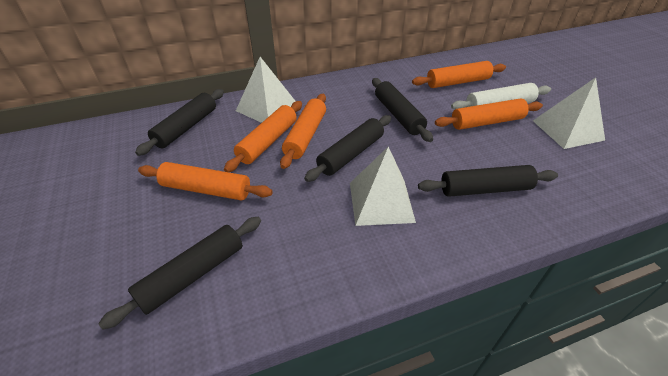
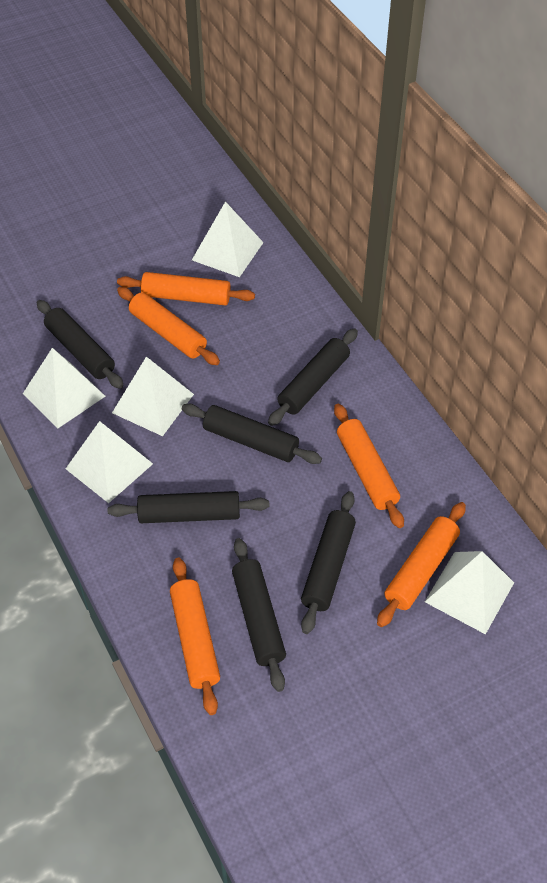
black rolling pin: [98,217,261,330] [135,89,224,156] [304,115,391,182] [372,78,433,142] [418,165,558,197] = 5 -> [37,300,124,389] [108,491,270,523] [182,404,322,464] [232,538,286,692] [268,328,358,426] [301,491,356,634] = 6
white pyramid: [236,57,295,123] [350,146,416,226] [533,77,605,149] = 3 -> [23,348,105,429] [66,421,153,503] [112,357,194,436] [192,201,264,277] [425,551,514,634] = 5
white rolling pin: [451,83,551,110] = 1 -> none = 0

